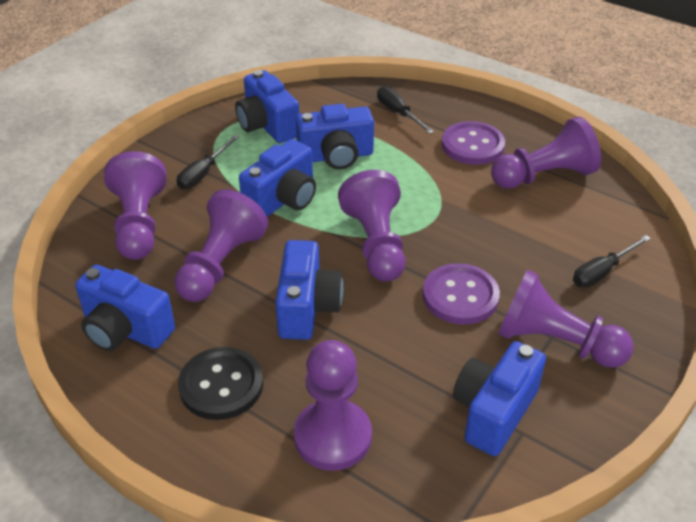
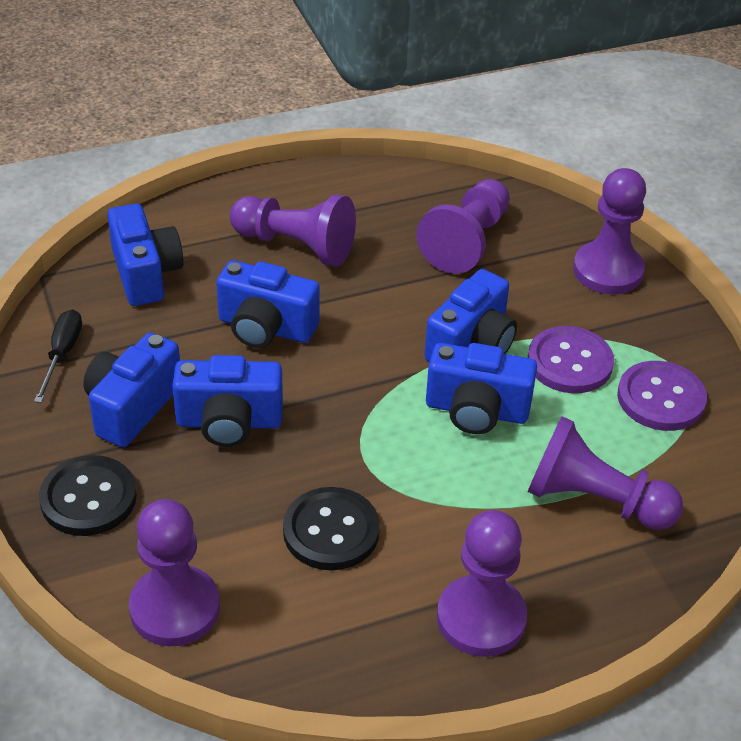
black button: [178,347,263,420] = 1 -> [39,455,137,536] [283,487,380,571] = 2
black screwdriver: [177,135,240,189] [377,86,434,134] [573,235,651,287] = 3 -> [34,309,82,403] = 1

